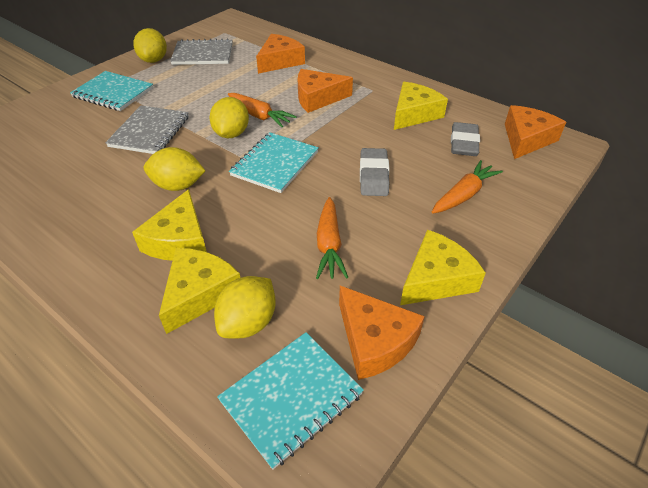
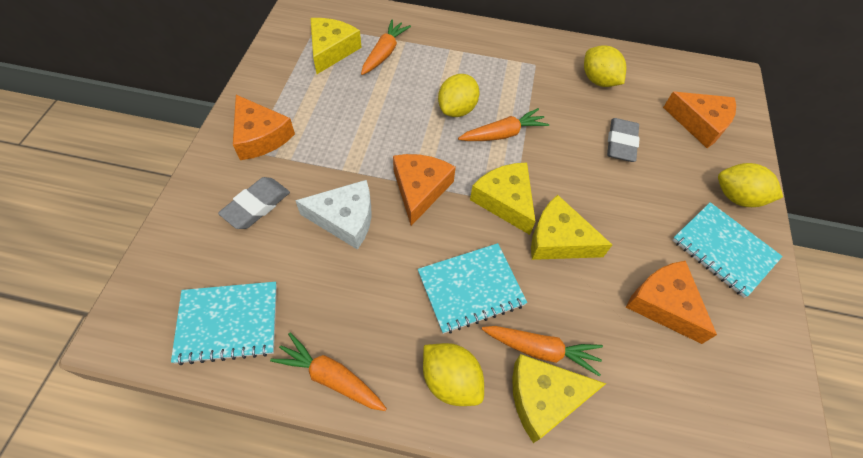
grey notebook: [105,105,189,154] [170,38,233,65] = 2 -> none = 0
orange carrot: [228,93,297,127] [316,197,348,279] [432,160,503,214] = 3 -> [270,333,387,411] [361,20,411,75] [458,108,549,141] [482,326,603,377] = 4
white cheese: none = 0 -> [295,180,372,250] = 1

